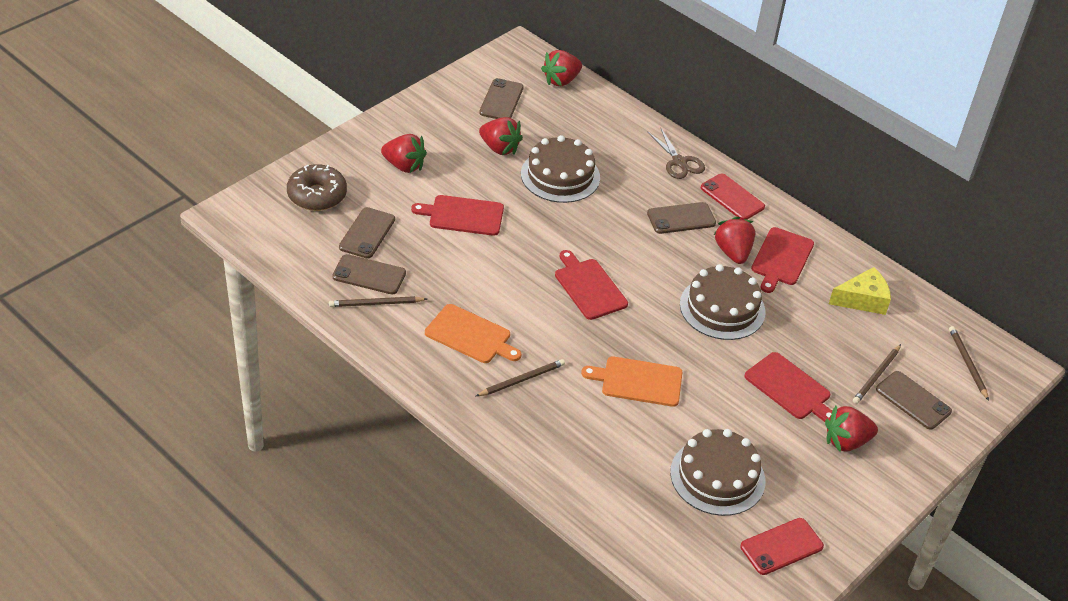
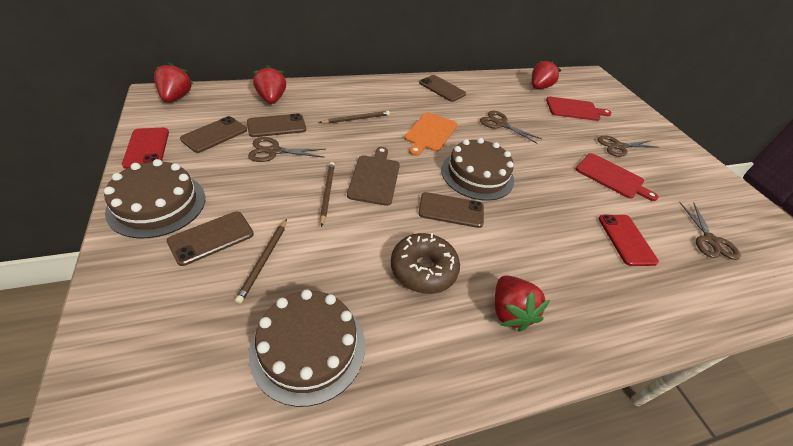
brown cutting board: none = 0 -> [347,147,400,206] = 1
brown pencil: [329,296,427,307] [476,359,565,396] [853,344,901,404] [949,326,989,401] = 4 -> [235,219,287,304] [319,111,390,124] [320,162,335,227] = 3
brown scissors: [647,127,705,179] = 1 -> [248,137,326,162] [480,111,542,144] [597,136,659,157] [679,202,741,260] = 4
orange cutting board: [425,304,521,363] [581,356,682,407] = 2 -> [404,112,457,156] = 1
red cutting board: [411,195,504,236] [555,250,628,320] [744,352,832,422] [751,227,814,293] = 4 -> [546,96,612,121] [576,153,658,201] = 2
red strawberry: [381,134,427,173] [479,117,523,155] [541,50,582,86] [714,216,755,264] [825,406,878,452] = 5 -> [154,62,193,102] [253,65,286,104] [495,275,550,332] [532,59,561,89] = 4
yellow cheese: [829,267,891,315] = 1 -> none = 0

